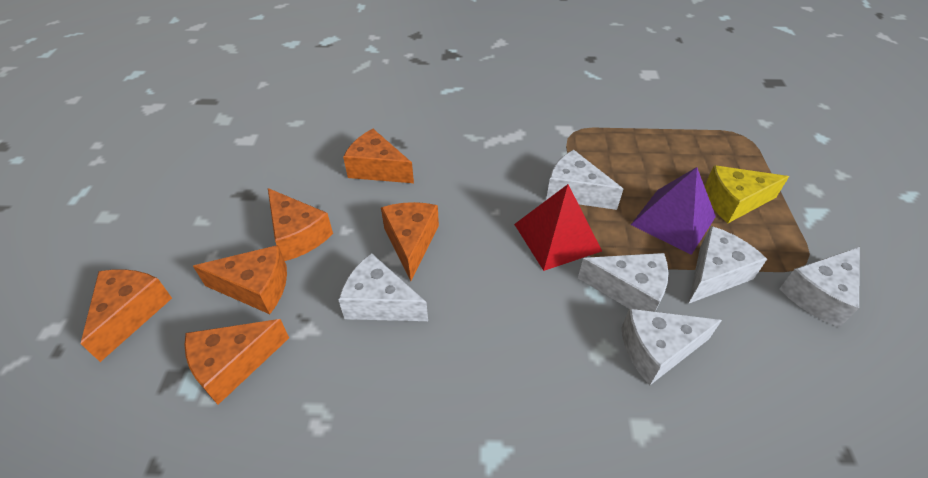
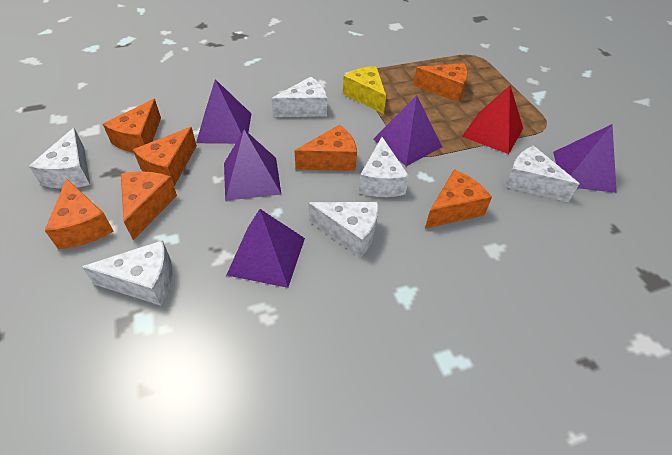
orange cheese: [81,269,172,362] [185,319,289,405] [193,245,287,314] [268,188,333,261] [343,129,414,183] [381,202,439,281] = 6 -> [44,178,113,249] [103,99,161,153] [121,171,177,240] [133,127,197,186] [295,125,357,171] [413,63,468,102] [425,169,492,229] = 7
purple pyramid: [631,167,716,255] = 1 -> [196,79,251,144] [224,130,281,201] [227,209,305,288] [373,95,442,166] [553,124,617,193] = 5

